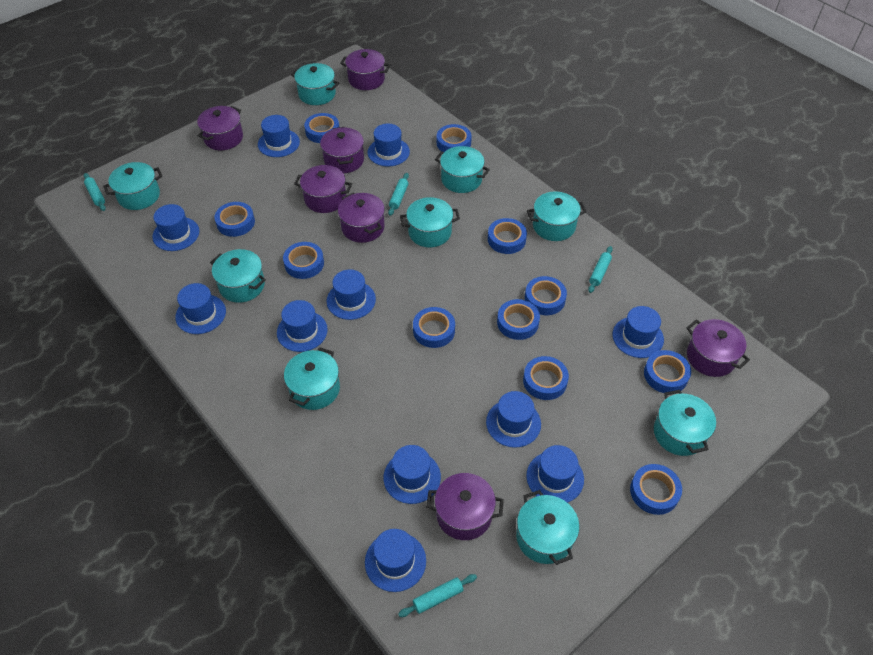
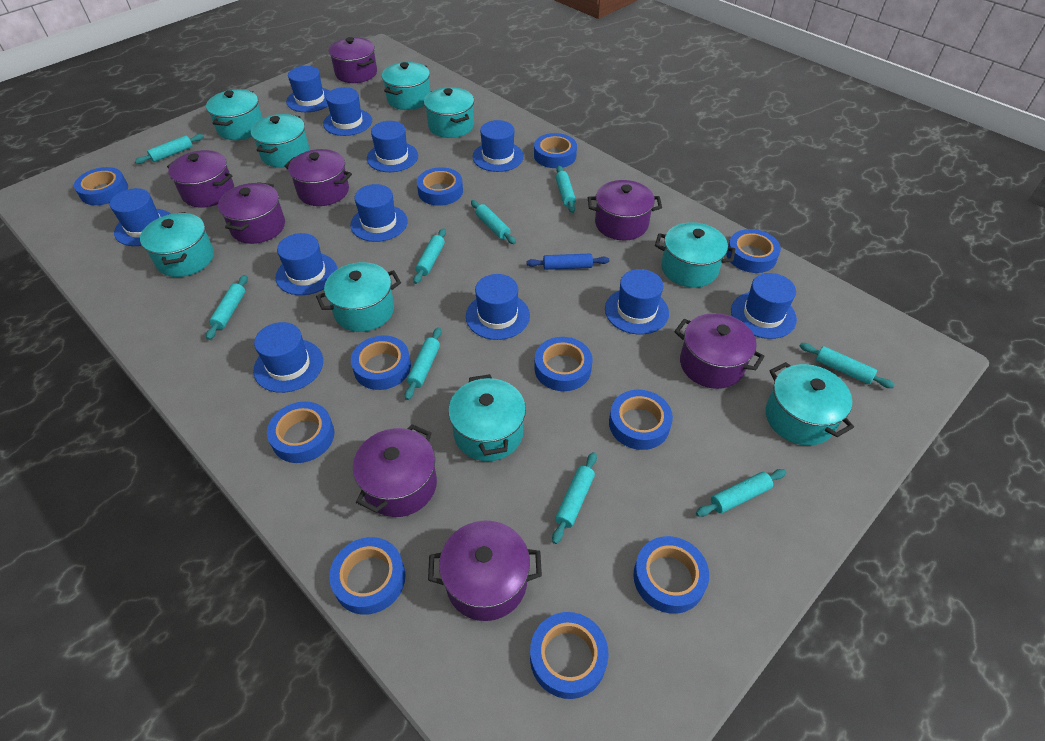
blue rolling pin: none = 0 -> [527,254,609,270] = 1
purple pot: [197,106,243,150] [294,165,352,213] [320,127,364,173] [338,192,385,243] [340,49,390,90] [426,473,504,540] [687,319,750,377] = 7 -> [167,150,234,208] [218,182,285,244] [284,149,352,206] [329,37,377,83] [353,424,437,517] [428,521,542,621] [588,180,662,240] [674,313,765,389] = 8
turquoise rolling pin: [84,173,106,211] [388,173,409,216] [398,574,477,617] [588,246,613,293] = 4 -> [135,134,204,164] [206,275,248,340] [405,327,442,400] [413,228,446,284] [471,200,516,244] [552,452,597,544] [556,166,576,213] [696,469,787,517] [800,343,895,388] = 9

